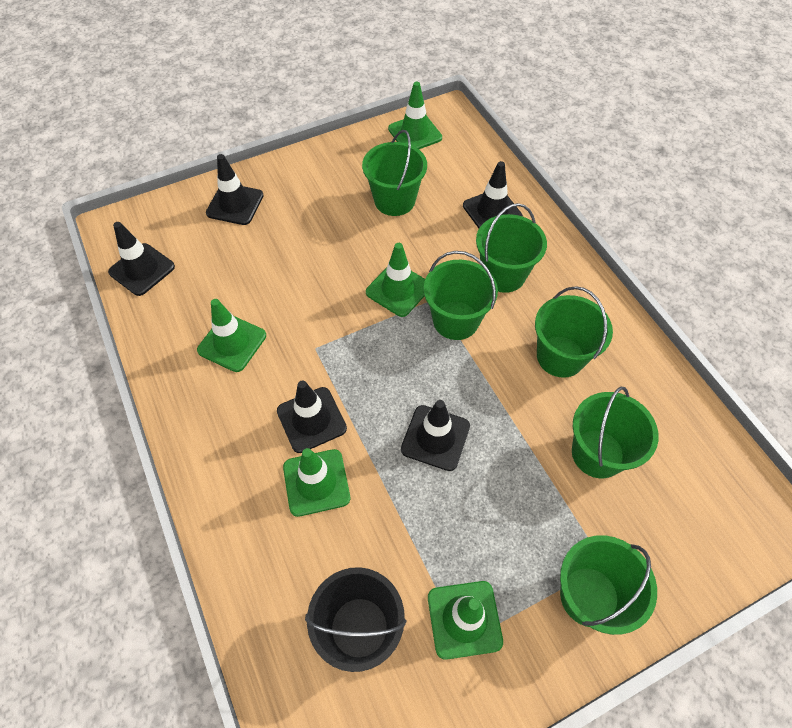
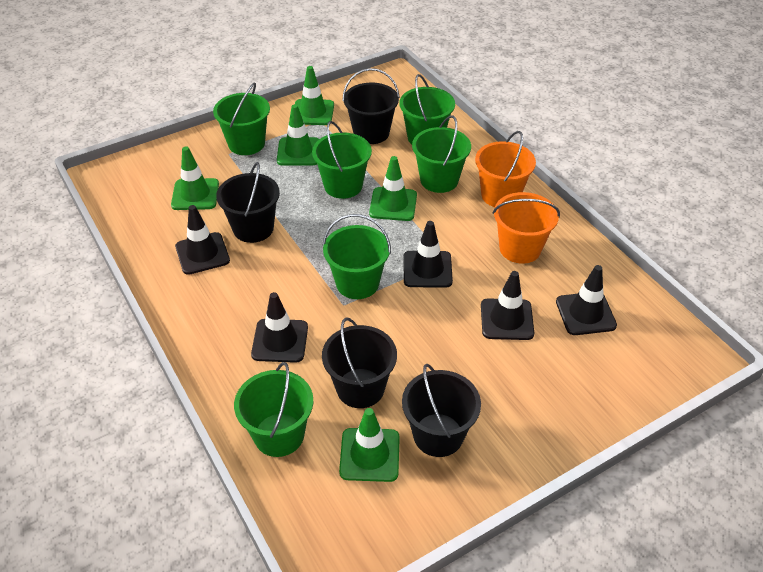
black bucket: [305,567,406,672] = 1 -> [216,162,280,243] [322,318,397,408] [343,68,400,144] [402,364,481,457] = 4
orange bucket: none = 0 -> [475,131,536,207] [493,192,560,264] = 2

